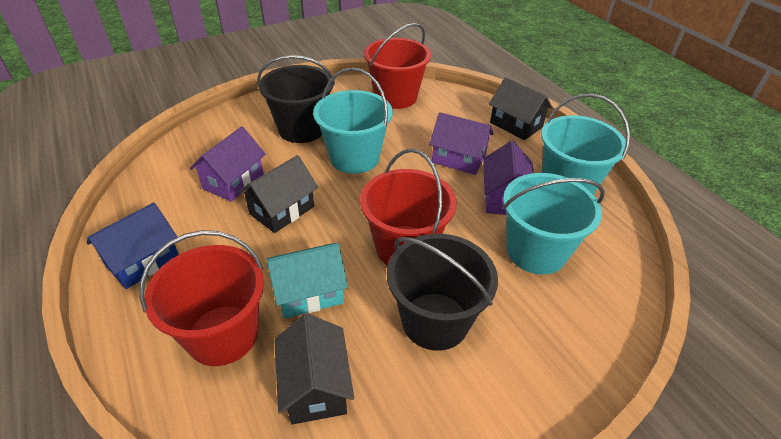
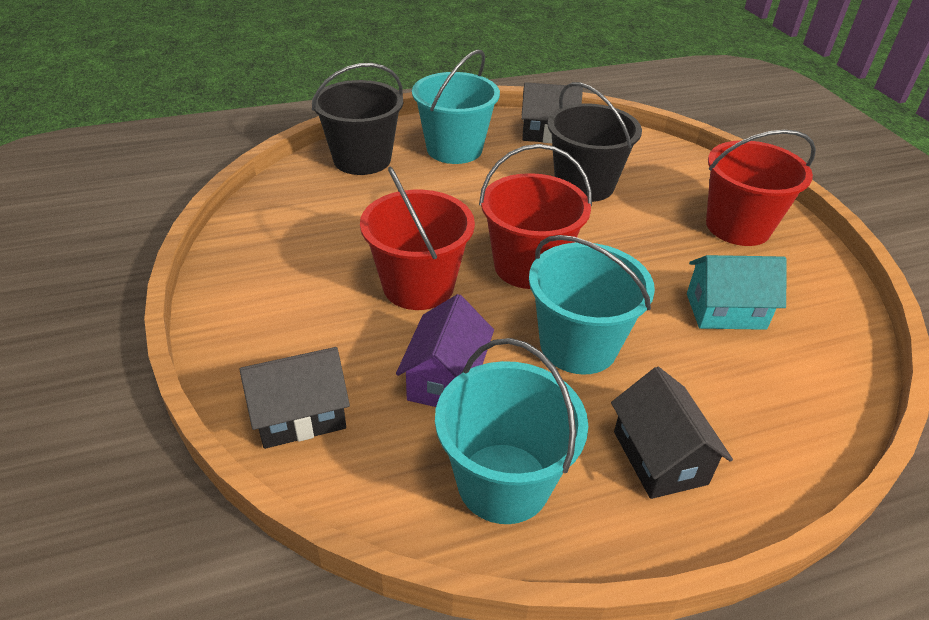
blue house: [87,203,179,289] = 1 -> none = 0
purple house: [190,126,266,202] [429,112,494,175] [483,141,534,215] = 3 -> [396,294,494,407] = 1

